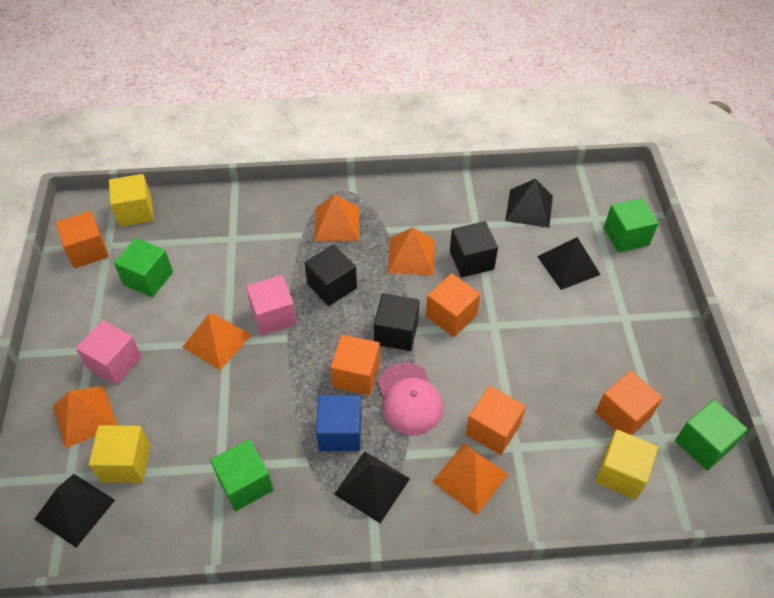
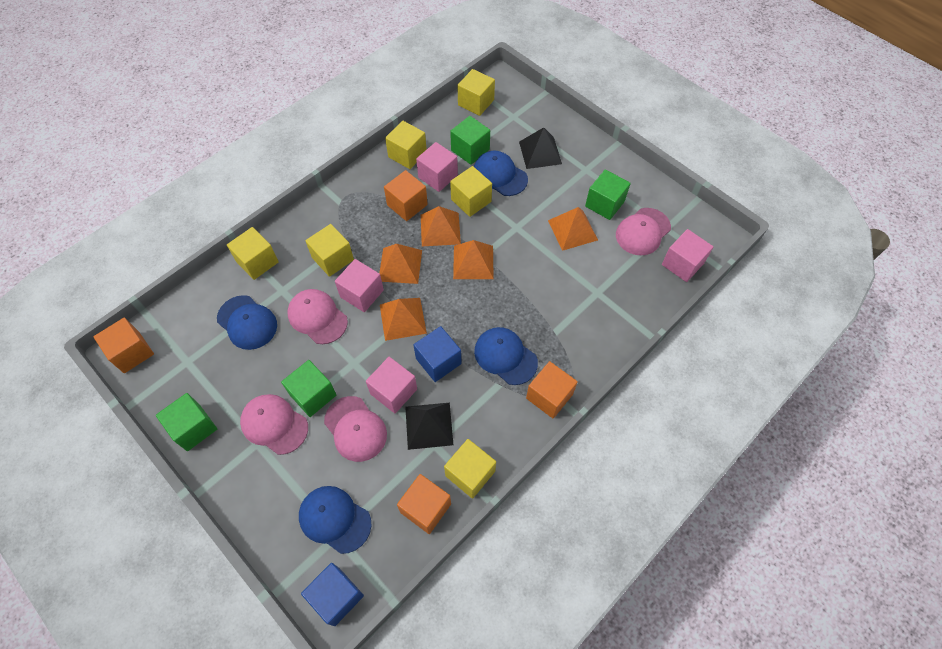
black cube: [305,244,357,306] [374,293,419,351] [450,221,498,277] = 3 -> none = 0
black pyramid: [34,474,115,548] [334,451,410,523] [505,179,553,228] [537,237,601,290] = 4 -> [405,403,453,450] [519,127,562,169] = 2
blue cap: none = 0 -> [217,295,277,350] [299,486,371,554] [474,151,528,196] [474,327,538,385] = 4
blue cube: [316,395,361,451] = 1 -> [301,563,364,626] [413,326,461,382] = 2
orange cube: [56,211,109,268] [330,335,380,395] [426,273,480,337] [466,386,526,455] [596,370,663,435] = 5 -> [93,317,154,373] [384,170,428,221] [397,474,451,534] [526,361,578,419] = 4
pink cap: [378,362,443,435] = 1 -> [240,394,308,455] [287,289,348,344] [324,396,387,462] [616,208,671,256] = 4
pink cube: [76,320,142,385] [246,275,297,335] = 2 -> [335,259,384,312] [366,357,417,413] [416,142,458,192] [662,229,713,282] = 4
yellow cube: [89,425,151,483] [109,174,154,227] [595,430,658,499] = 3 -> [227,227,279,280] [305,224,354,277] [385,121,427,169] [444,439,496,499] [450,166,492,217] [457,69,495,116] = 6

